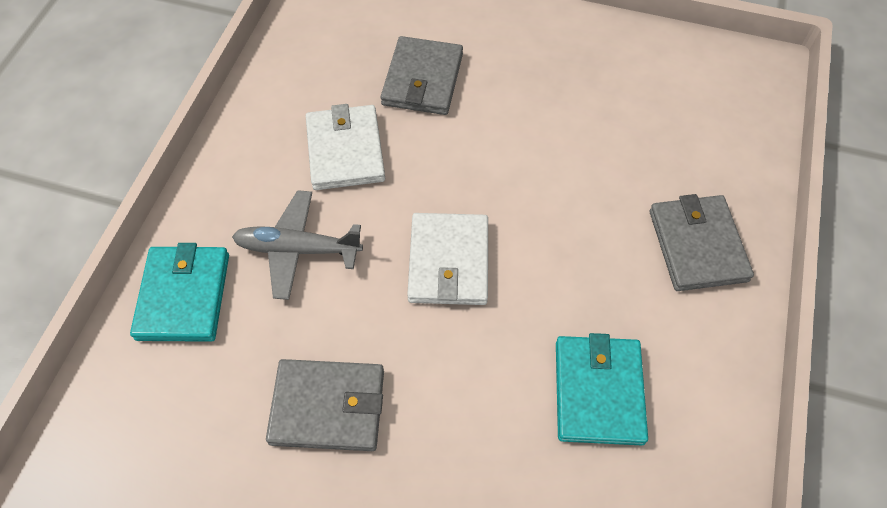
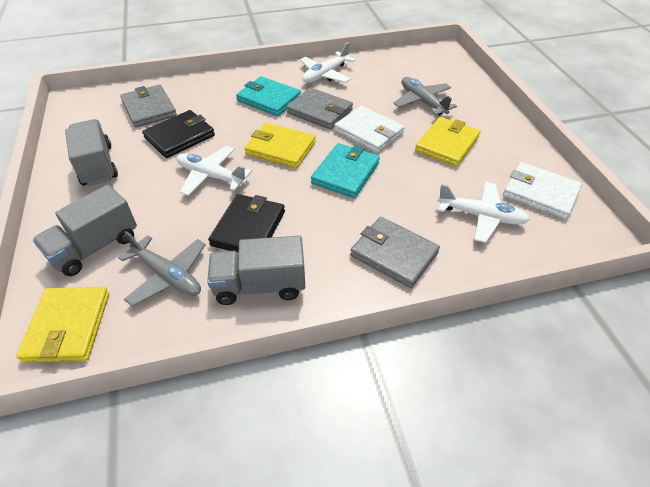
black wallet: none = 0 -> [142,110,215,158] [208,194,285,253] = 2
grey plane: [232,190,363,300] = 1 -> [118,231,206,306] [394,77,457,116] = 2
grey truck: none = 0 -> [33,184,137,276] [65,119,118,186] [207,236,305,305] = 3
white plane: none = 0 -> [177,146,252,196] [300,42,356,83] [437,182,530,243] = 3
yellow wallet: none = 0 -> [16,287,109,363] [244,123,316,168] [415,117,480,167] = 3

